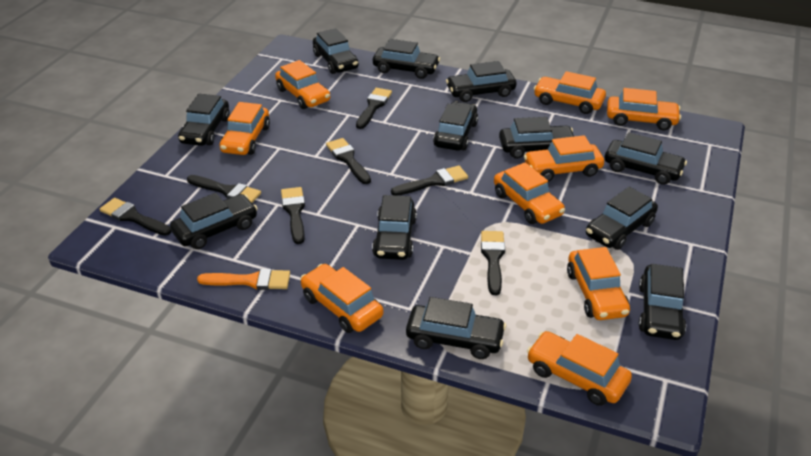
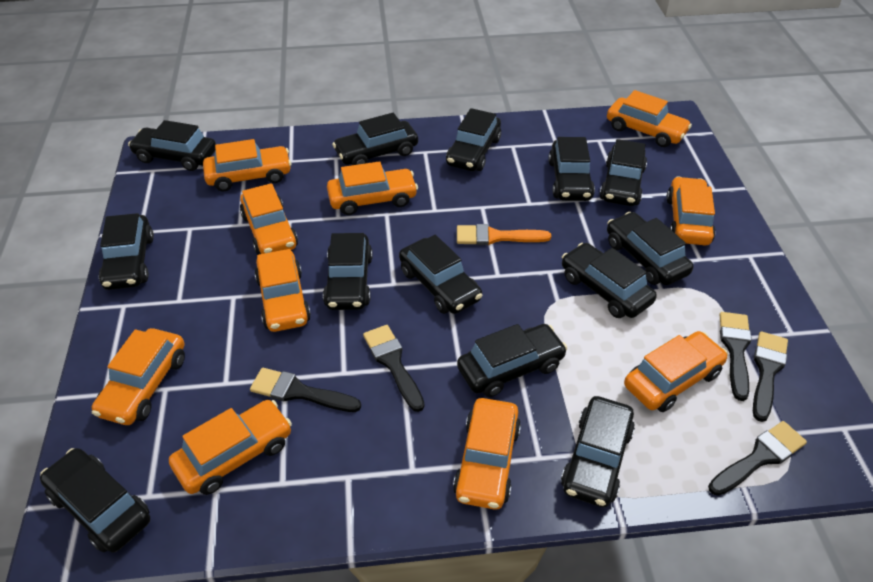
black brush: [100,198,171,236] [187,175,261,203] [281,187,305,244] [326,138,371,184] [356,88,392,129] [391,165,468,196] [481,231,505,295] = 7 -> [250,368,361,412] [363,325,425,412] [708,421,807,496] [719,312,752,401] [753,331,788,422] = 5
black car: [170,193,258,249] [178,94,230,146] [313,28,359,74] [372,195,417,260] [373,39,440,79] [406,297,506,359] [433,102,478,151] [446,61,517,102] [499,117,574,159] [586,187,658,250] [605,132,687,185] [639,264,686,340] = 12 -> [40,448,150,553] [99,213,154,290] [128,120,216,171] [323,233,373,310] [332,113,418,165] [399,235,483,314] [446,108,501,171] [457,324,568,397] [549,137,595,201] [561,396,635,507] [562,243,657,318] [600,139,647,206] [607,212,693,285] = 13
orange car: [220,102,270,155] [275,60,330,109] [300,264,383,333] [494,162,565,224] [524,135,604,182] [527,331,632,406] [534,71,606,114] [567,247,630,320] [607,88,681,130] = 9 -> [92,328,185,425] [169,400,292,495] [203,139,291,191] [240,183,298,255] [255,249,311,332] [327,161,418,215] [453,398,521,510] [607,90,692,147] [624,331,728,412] [666,176,716,245] = 10

